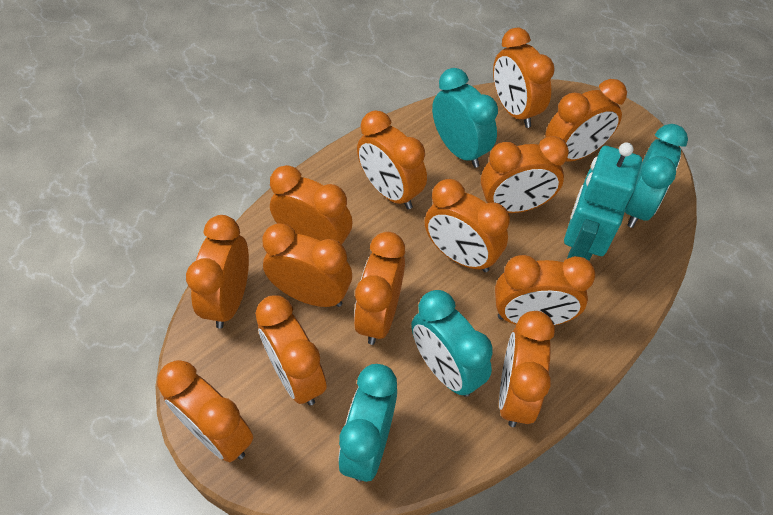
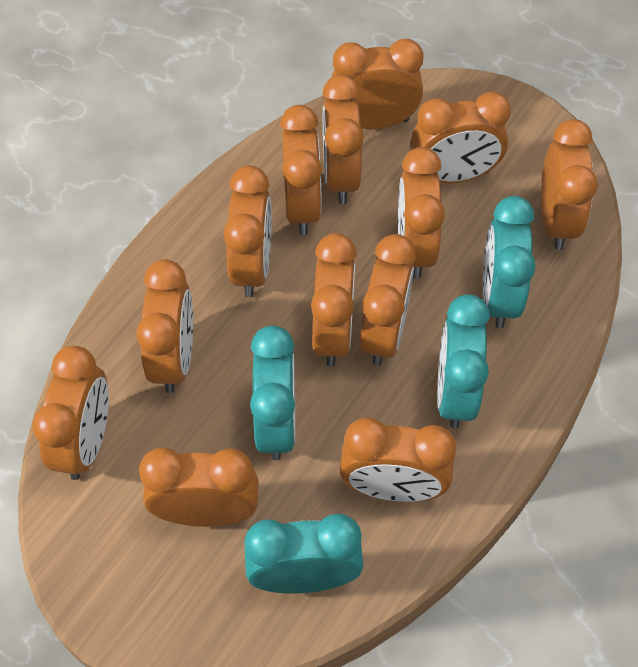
turquoise robot: [564,142,642,261] = 1 -> none = 0

